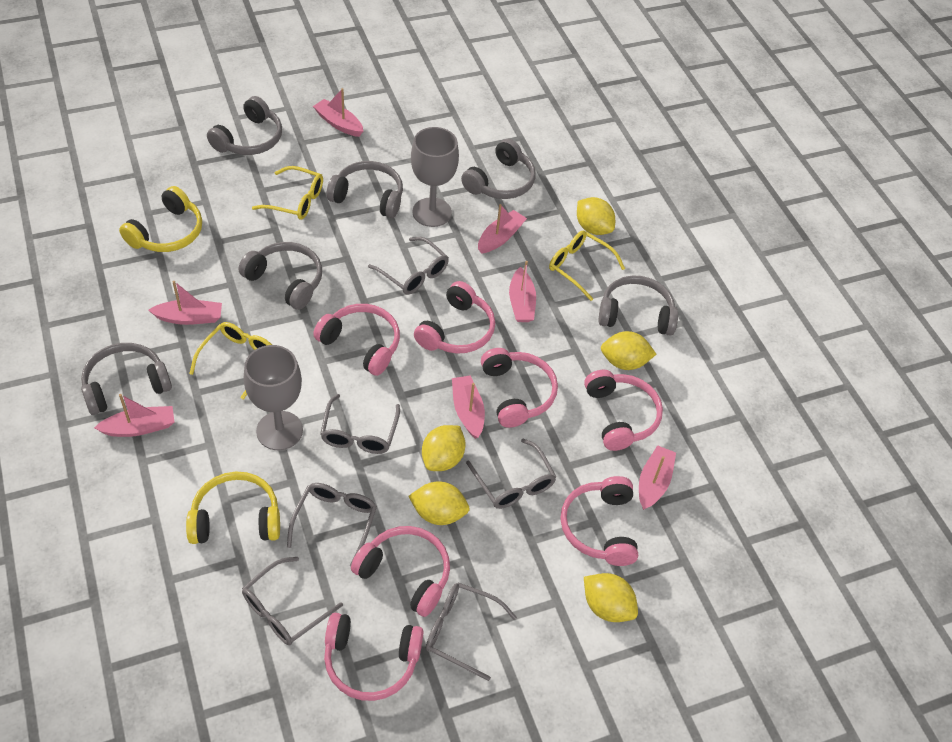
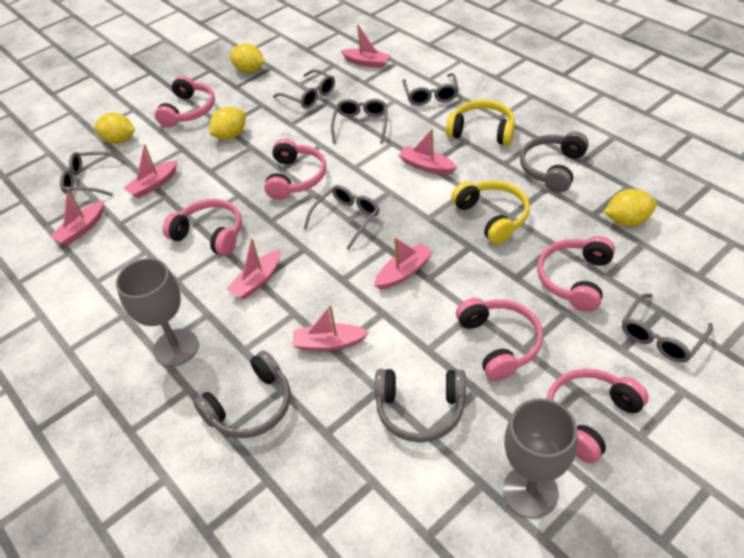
grey headphones: [81,343,172,415] [207,96,282,155] [239,242,322,310] [327,161,403,218] [461,139,536,199] [599,275,678,335] = 6 -> [193,350,290,438] [375,369,466,443] [520,131,589,193] = 3
pink headphones: [313,304,400,376] [324,613,423,701] [351,526,450,617] [414,281,495,354] [481,348,558,428] [561,476,638,566] [584,370,663,451] = 7 -> [155,75,215,128] [163,199,242,256] [264,139,326,200] [456,298,543,381] [537,236,615,312] [547,368,649,463] = 6
yellow glasses: [189,322,272,400] [252,166,323,220] [549,231,625,301] = 3 -> none = 0
yellow lemon: [408,482,470,525] [422,425,466,471] [577,197,615,235] [584,573,638,622] [601,331,656,370] = 5 -> [94,113,135,144] [209,107,246,140] [229,43,265,73] [604,189,657,226] = 4

